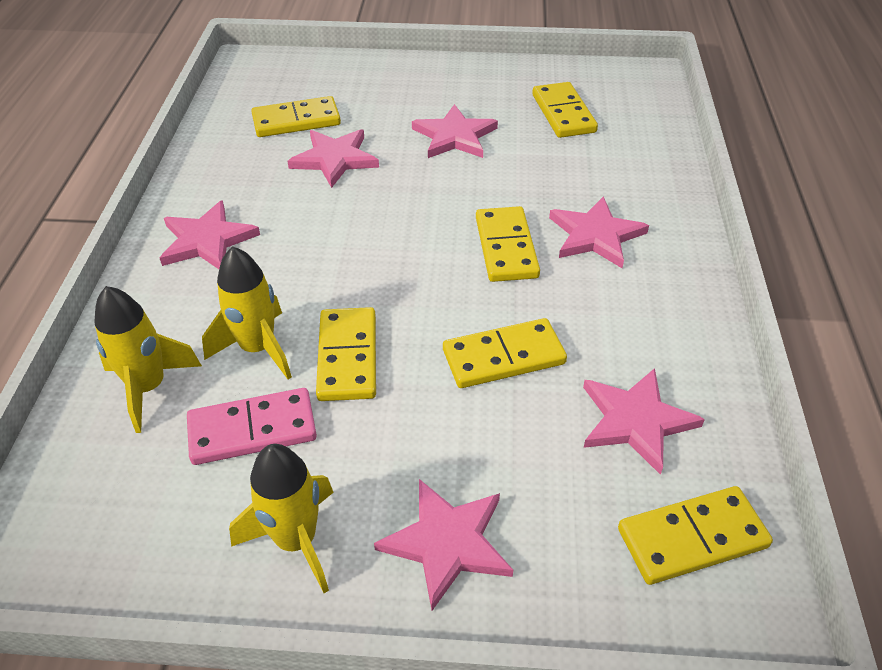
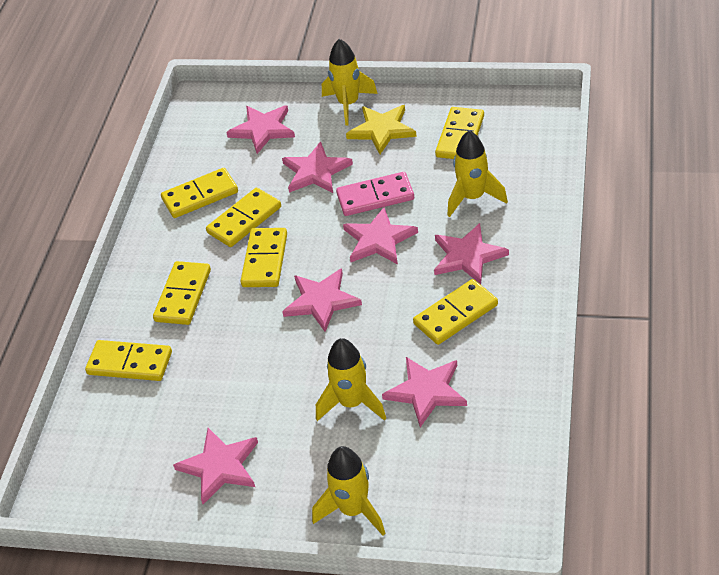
pink star: [160,200,260,269] [287,129,379,188] [374,479,513,610] [412,104,498,158] [549,196,649,268] [583,368,705,475] = 6 -> [173,428,258,504] [226,105,295,154] [282,142,353,193] [282,268,362,332] [343,207,418,264] [382,357,467,427] [434,223,509,284] = 7
yellow domino: [251,96,341,137] [316,307,376,401] [443,318,567,388] [476,206,540,282] [532,82,598,138] [618,486,773,585] = 6 -> [85,340,172,381] [153,261,211,325] [161,168,238,218] [206,188,281,247] [241,228,287,287] [413,279,498,345] [435,107,484,159] = 7
yellow rocket: [94,286,202,433] [202,246,292,379] [229,444,334,593] = 3 -> [312,446,385,535] [316,338,386,421] [322,39,378,126] [447,130,508,217] = 4
yellow star: none = 0 -> [346,105,417,154] = 1

